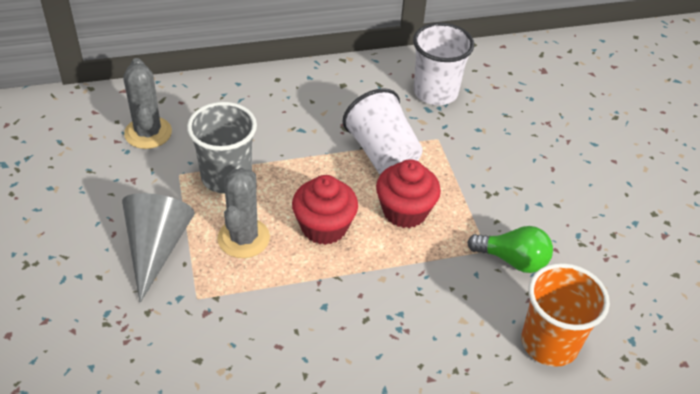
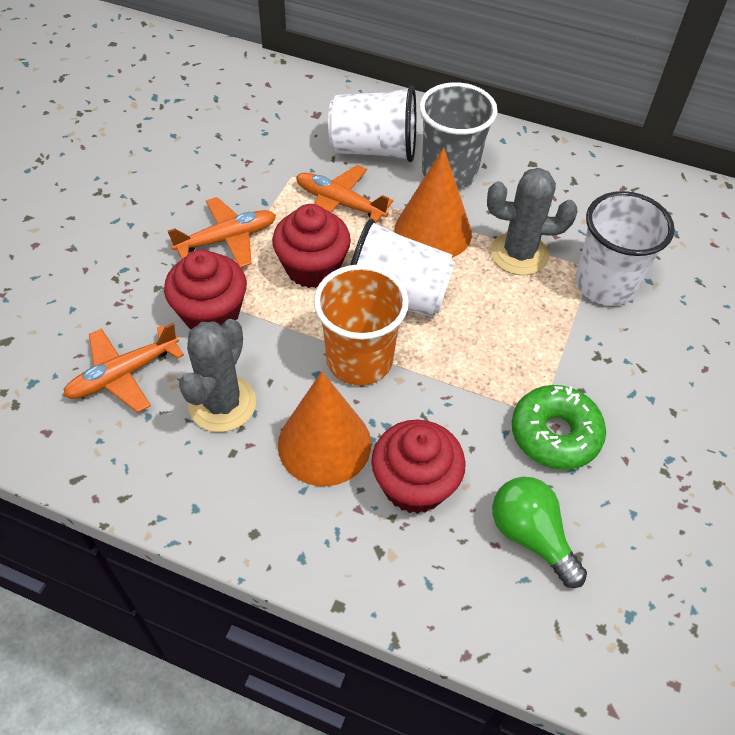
green donut: none = 0 -> [512,385,606,470] = 1
grey cone: [122,193,195,303] = 1 -> none = 0
orange cone: none = 0 -> [278,371,371,486] [395,147,472,258] = 2
orange plane: none = 0 -> [63,323,184,413] [168,197,276,267] [296,165,393,223] = 3
red cupcake: [292,175,358,245] [376,159,441,228] = 2 -> [164,249,247,329] [272,204,351,288] [371,420,466,514] = 3
white cup: [342,88,423,175] [413,23,474,105] = 2 -> [328,86,416,162] [350,219,455,317] [575,191,675,306] = 3

